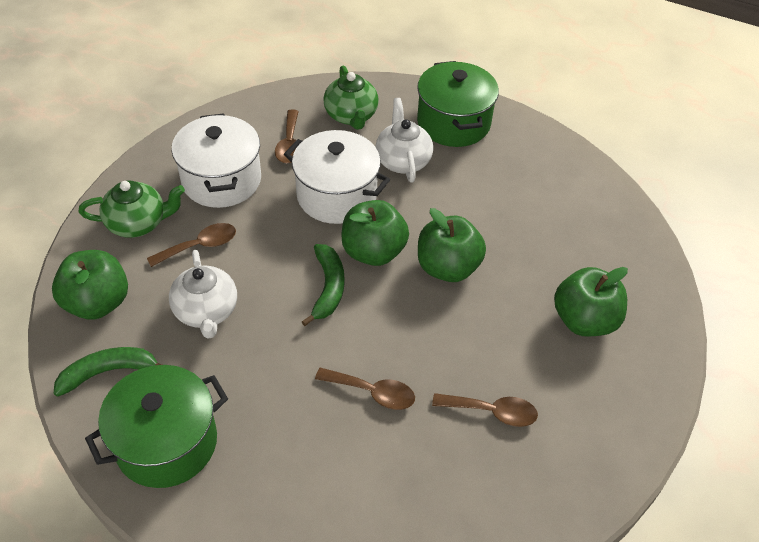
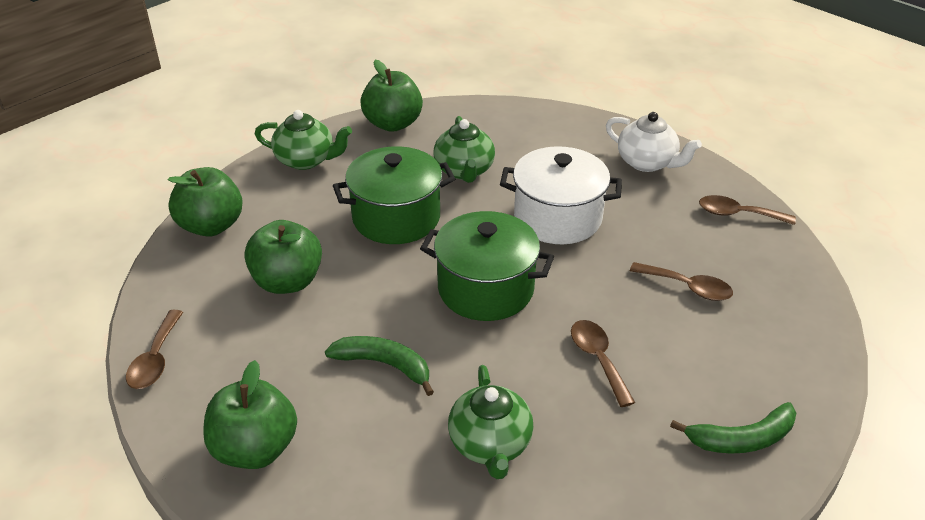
green teapot: [78,181,185,238] [323,65,379,130] = 2 -> [255,110,352,170] [434,116,495,183] [448,365,533,479] = 3
white pot: [171,113,261,208] [284,130,390,224] = 2 -> [500,146,622,244] = 1
white teapot: [169,250,237,339] [376,98,433,183] = 2 -> [606,112,702,172] = 1

